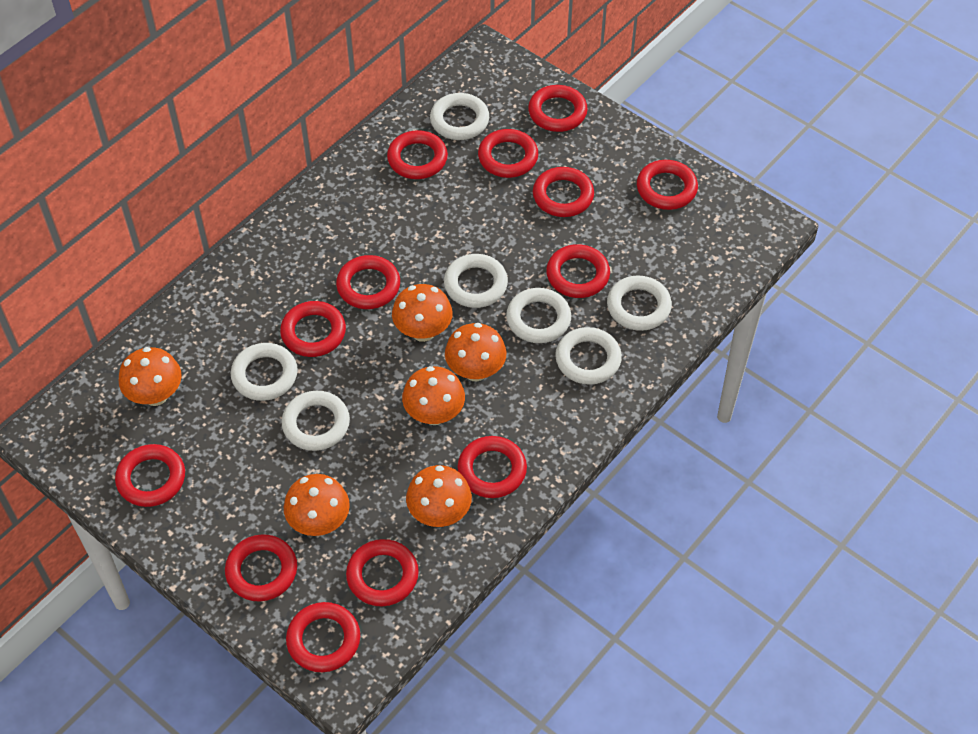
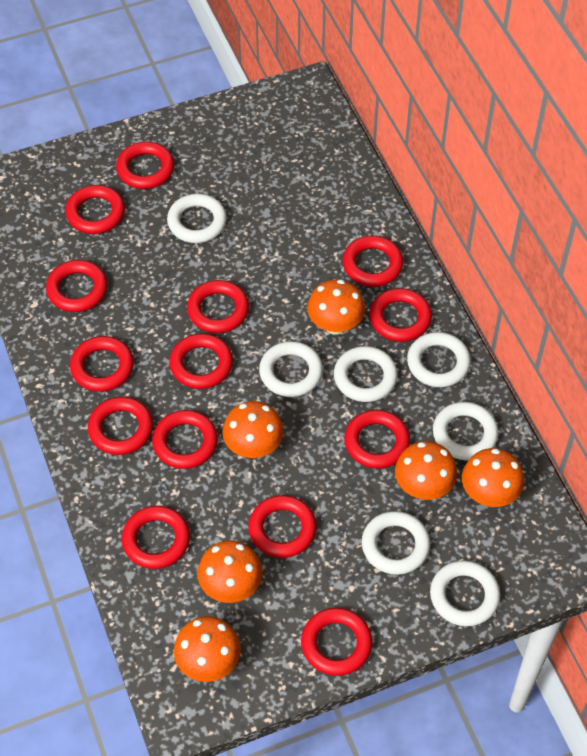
red ring: [115,444,185,507] [225,534,297,601] [280,301,346,357] [286,602,360,672] [336,255,400,309] [346,539,419,606] [387,130,448,179] [457,436,527,498] [478,129,538,178] [528,85,588,132] [533,167,594,217] [546,244,610,298] [637,160,698,210] = 13 -> [46,260,108,312] [65,185,125,234] [70,336,134,392] [88,397,153,455] [116,142,174,189] [121,506,190,569] [152,410,218,469] [169,333,233,389] [187,280,249,333] [248,495,317,558] [301,608,372,676] [343,235,403,287] [344,410,410,469] [370,288,432,342] = 14

